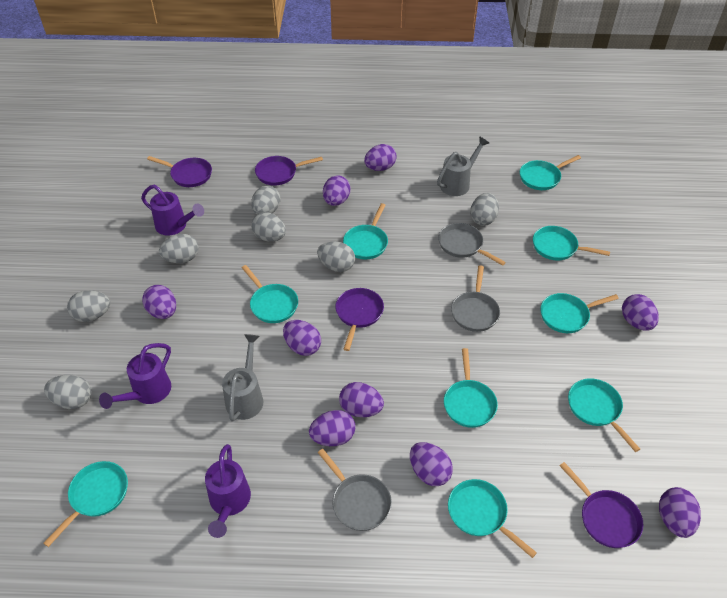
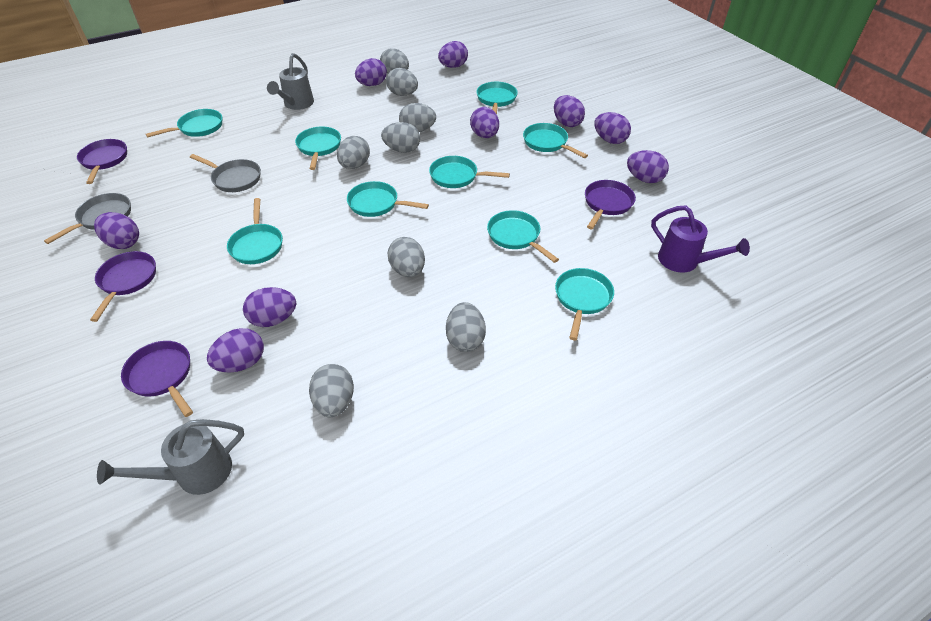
grey egg: [44,375,91,409] [67,290,110,322] [159,234,199,263] [251,186,281,215] [251,212,286,242] [317,242,355,272] [470,193,499,226] = 7 -> [309,364,354,417] [337,136,370,169] [380,48,409,73] [381,122,420,153] [386,68,418,96] [388,237,425,277] [399,103,436,132] [446,302,486,352] = 8
grey pan: [318,449,392,531] [438,223,506,266] [451,265,500,332] = 3 -> [44,193,131,244] [190,154,261,192] = 2
purple watering can: [99,343,171,409] [141,185,204,236] [205,444,251,538] = 3 -> [651,206,750,273] = 1

